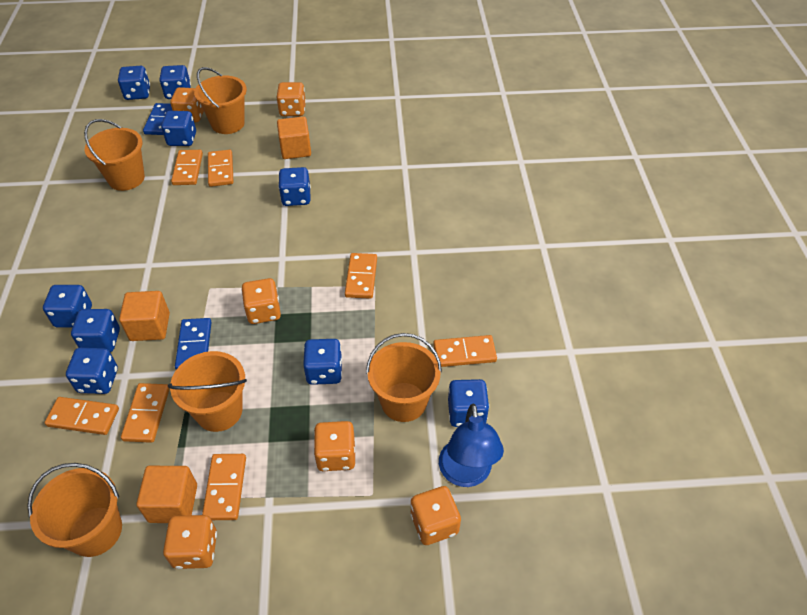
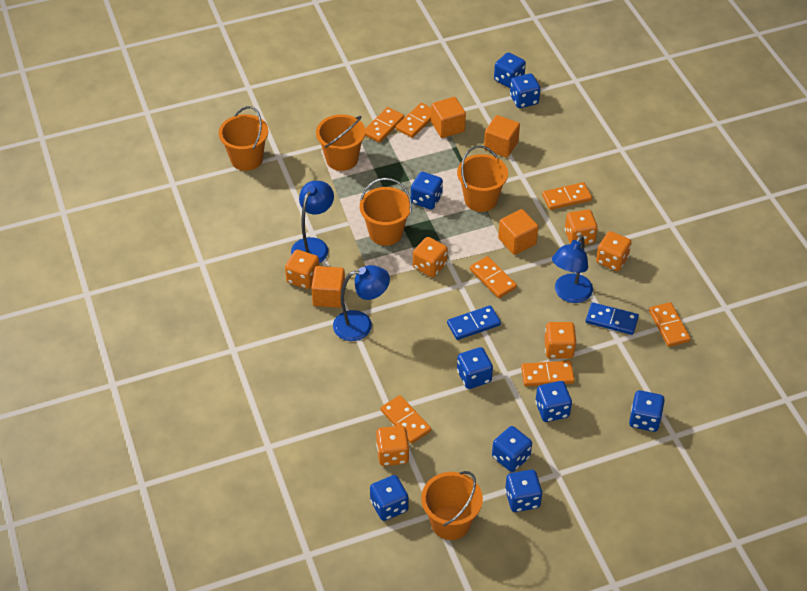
blue lamp: [439,404,504,487] = 1 -> [291,181,334,263] [333,265,390,341] [552,235,593,303] = 3
orange cube: [119,291,170,341] [137,466,197,523] [277,116,311,159] = 3 -> [311,266,345,308] [431,97,466,138] [484,115,520,158] [498,209,538,255] = 4

